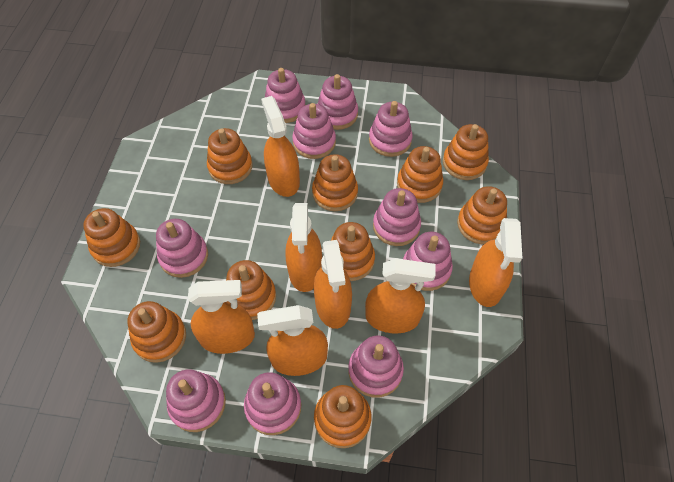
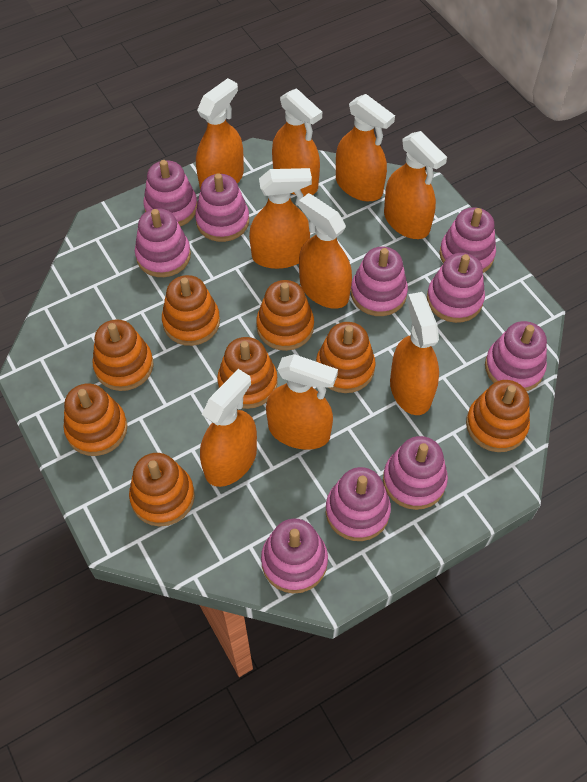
orange spray bottle: [188,280,255,354] [257,305,328,376] [261,96,300,197] [285,203,322,292] [314,240,352,329] [365,258,436,333] [469,218,522,307] = 7 -> [196,78,244,190] [200,369,257,487] [249,168,312,269] [266,354,338,450] [272,88,322,197] [299,193,352,309] [336,94,395,201] [384,131,447,239] [390,292,439,415] = 9
orange stacking toy: [83,208,140,267] [127,301,186,363] [207,128,253,184] [226,260,276,320] [312,154,358,211] [314,385,372,448] [331,222,375,281] [397,146,443,203] [443,124,489,180] [457,186,507,244] = 10 -> [63,383,128,456] [93,319,153,391] [129,453,195,527] [162,275,220,346] [217,337,278,409] [256,280,314,351] [316,322,376,393] [466,380,530,452] = 8

